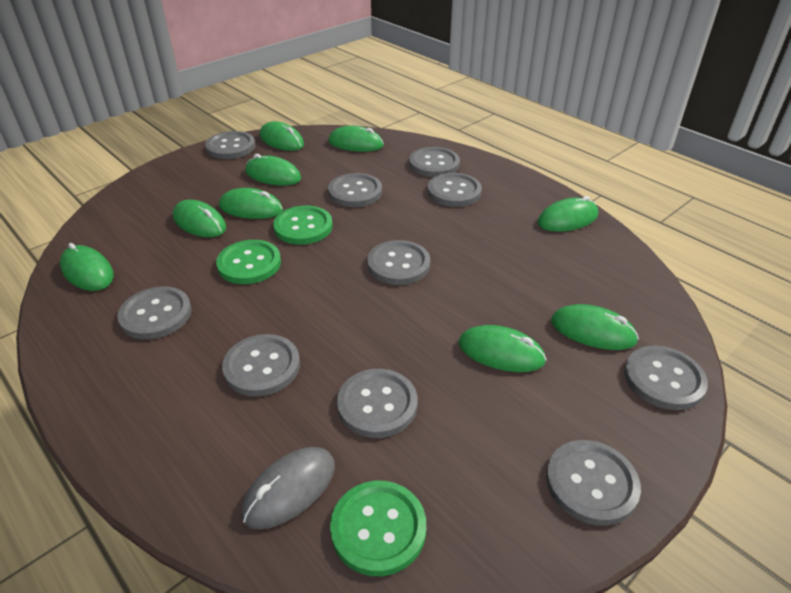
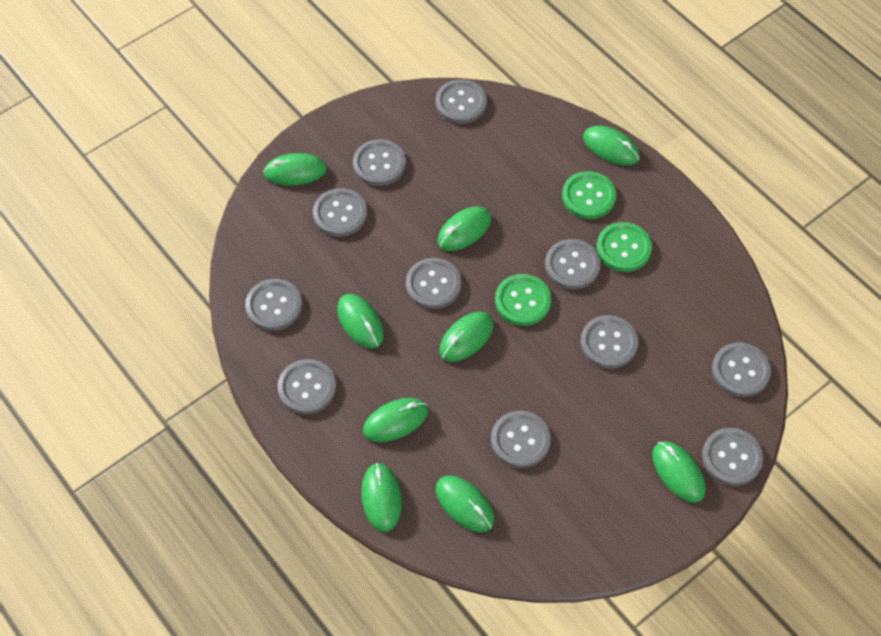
grey button: [117,287,192,340] [205,131,255,159] [222,334,300,396] [328,173,382,207] [337,369,418,438] [367,240,430,285] [409,147,460,177] [427,173,482,207] [546,440,641,526] [624,346,708,410] = 10 -> [245,279,302,331] [277,359,336,414] [313,188,367,237] [353,139,406,186] [406,258,462,309] [436,79,487,124] [491,411,551,468] [545,239,601,290] [580,315,638,369] [702,428,763,486] [712,342,771,397] = 11
grey mouse: [241,447,335,529] = 1 -> none = 0

